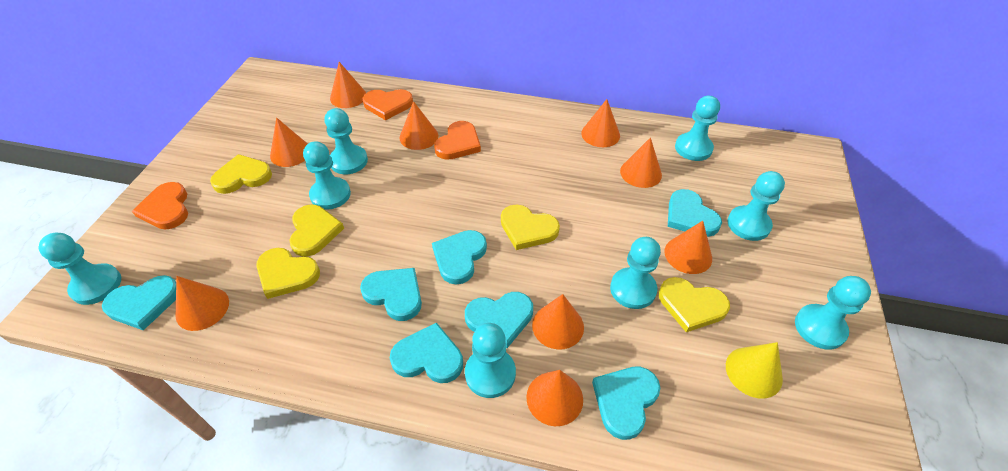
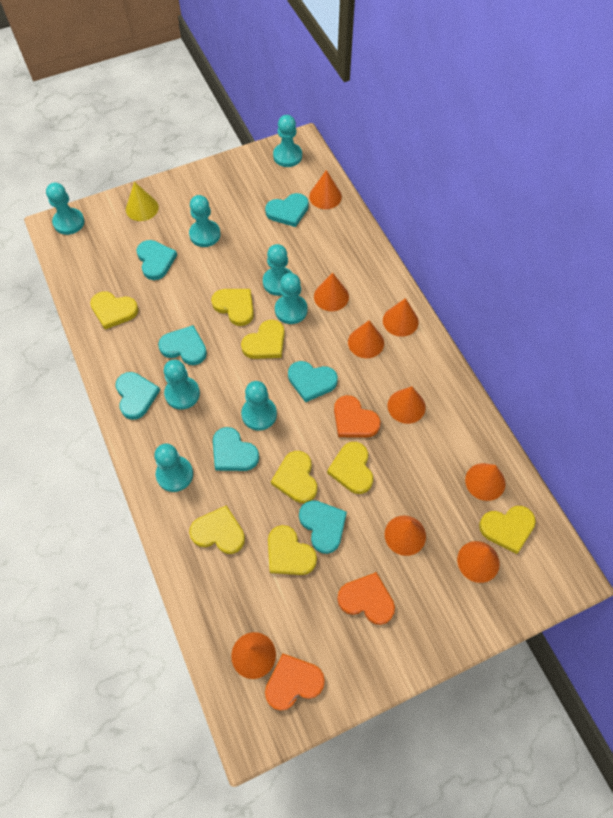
yellow heart: [210,154,272,194] [256,248,320,299] [289,205,344,256] [501,204,560,250] [659,277,730,332] = 5 -> [90,291,139,329] [189,506,245,554] [211,289,254,326] [241,320,285,359] [268,525,317,575] [271,451,317,503] [327,442,373,494] [479,506,536,554] = 8

